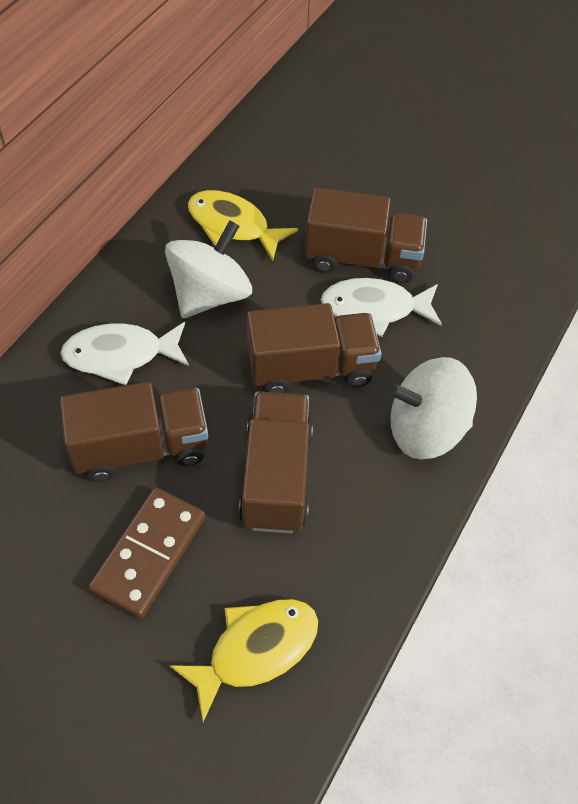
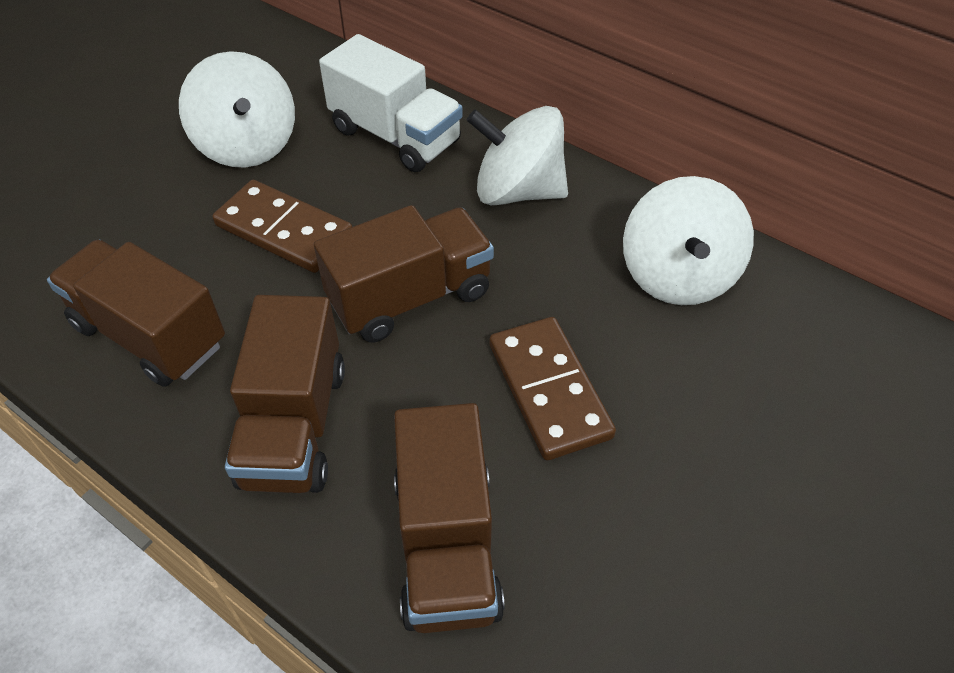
brown domino: [88,488,205,619] = 1 -> [213,180,352,273] [490,317,616,460] = 2
white fish: [60,322,189,385] [321,278,442,337] = 2 -> none = 0
white spinning top: [165,220,252,318] [388,357,477,459] = 2 -> [179,51,295,168] [467,106,568,205] [623,176,754,305] = 3
white truck: none = 0 -> [319,34,463,172] = 1
yellow fish: [169,599,318,722] [188,190,298,261] = 2 -> none = 0

